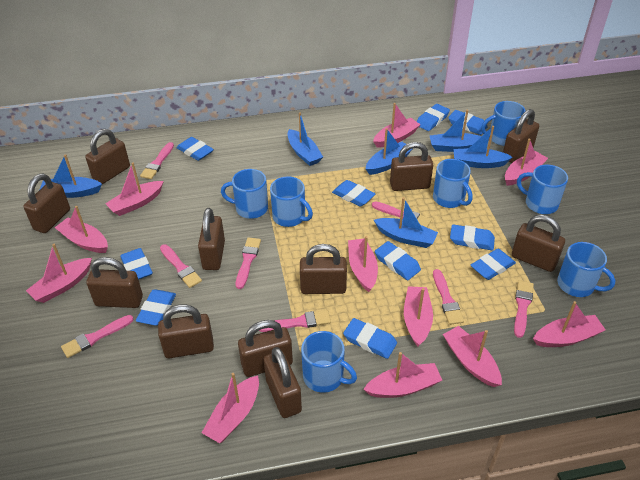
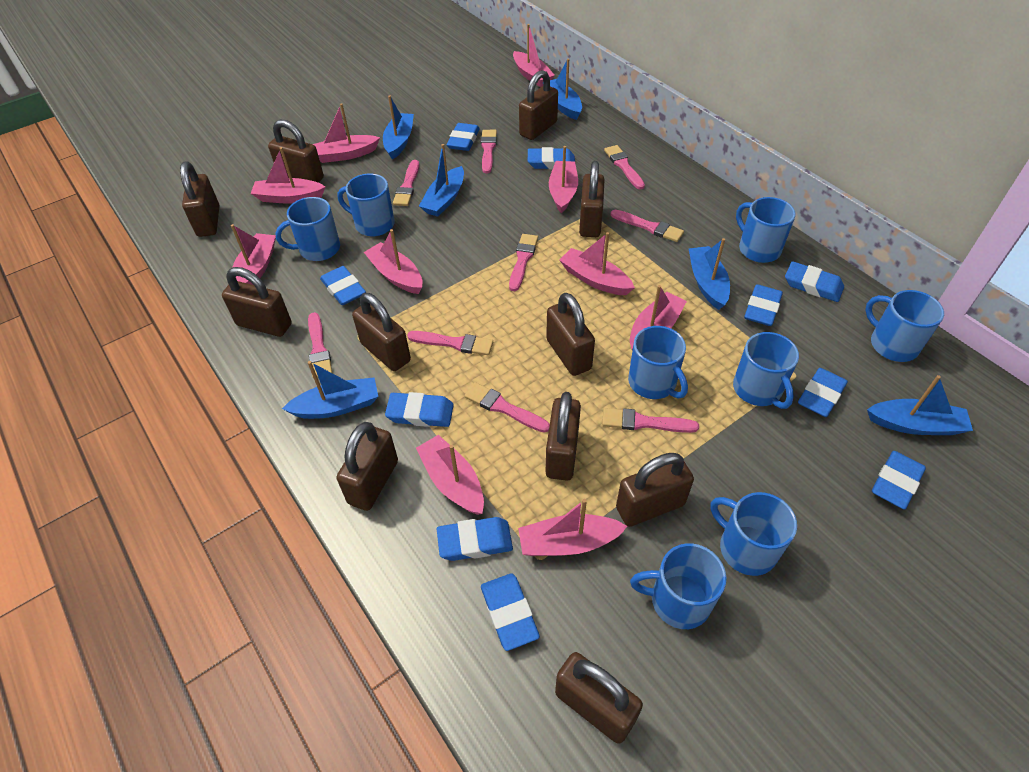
blue mug: [221,169,268,219] [270,176,313,227] [301,331,357,393] [433,159,473,208] [481,101,526,146] [517,165,568,214] [557,242,616,297] = 7 -> [275,197,340,261] [337,174,395,236] [628,326,688,399] [630,543,727,629] [710,492,797,576] [733,332,799,409] [736,197,796,263] [865,290,944,362] = 8
pink boat: [26,244,92,303] [55,206,108,253] [105,162,164,216] [202,373,259,443] [348,236,378,292] [363,352,442,398] [373,103,421,148] [404,286,433,346] [443,326,502,387] [505,138,548,186] [533,301,606,347] = 11 -> [231,224,276,285] [250,147,325,204] [313,103,380,163] [364,229,422,294] [416,435,484,515] [513,24,555,87] [518,499,627,556] [549,146,578,213] [560,232,635,295] [630,285,687,351] = 10
pink brush: [61,315,134,358] [140,142,174,179] [160,244,202,288] [236,237,261,289] [259,310,331,332] [372,201,432,227] [433,269,464,325] [514,280,534,338] = 8 -> [308,312,332,379] [393,160,419,206] [407,331,493,355] [465,382,550,433] [481,130,497,173] [509,234,538,291] [602,408,699,433] [604,145,645,190] [610,210,684,242] = 9

